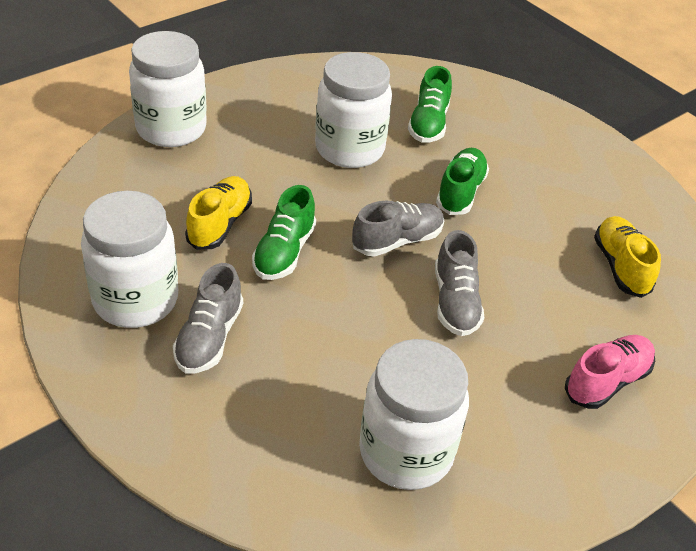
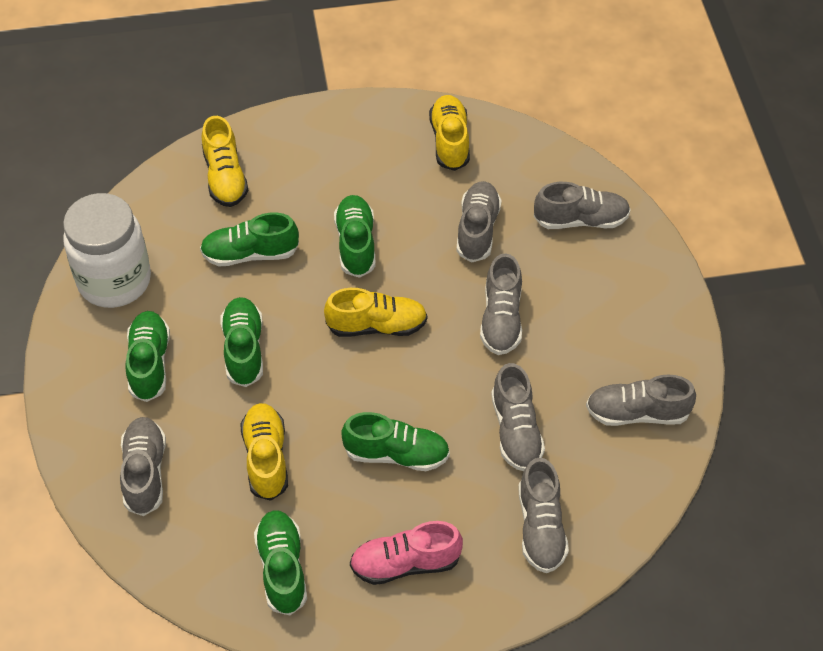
green shoe: [252,185,316,280] [408,66,452,143] [436,148,489,215] = 3 -> [125,311,170,402] [200,212,299,266] [220,297,263,387] [254,510,307,616] [334,195,376,278] [341,412,450,471] = 6
grey shoe: [173,263,243,373] [352,201,444,257] [435,230,485,336] = 3 -> [120,417,166,516] [456,181,502,262] [480,253,522,355] [491,363,545,471] [518,458,569,573] [534,182,631,229] [586,374,696,426] = 7
white jar: [81,191,178,328] [129,31,207,147] [315,52,392,168] [359,339,469,490] = 4 -> [63,193,151,308] = 1
yellow shoe: [185,176,252,250] [594,216,661,298] = 2 -> [202,116,248,207] [240,403,288,501] [324,288,427,337] [429,95,470,171] = 4

